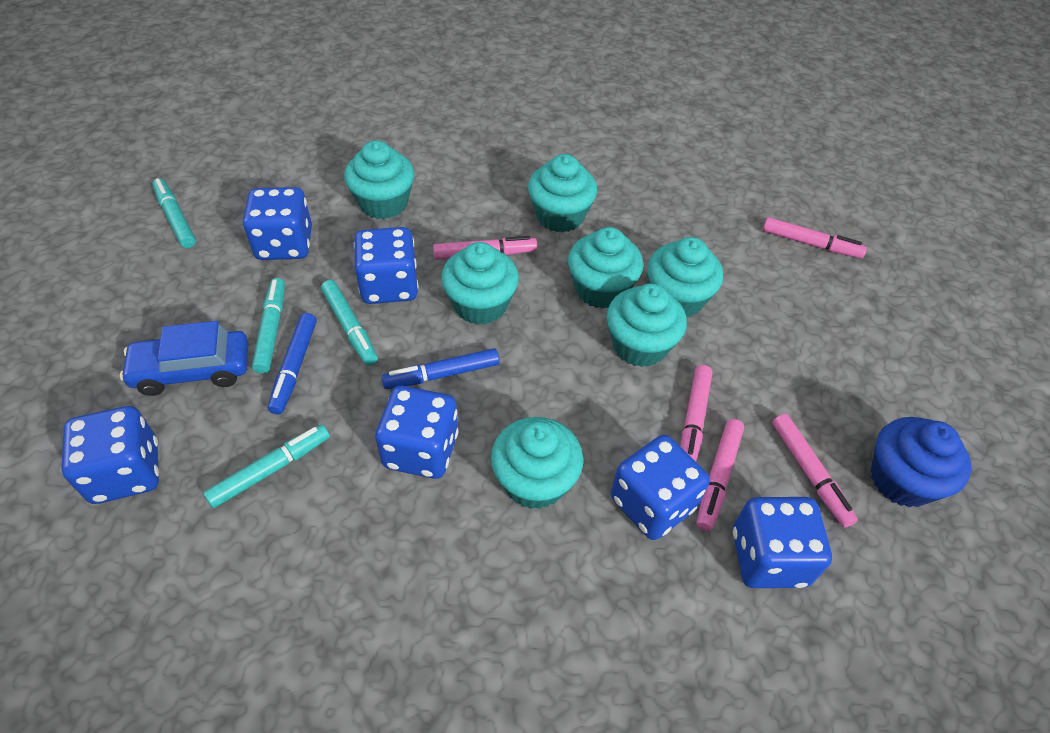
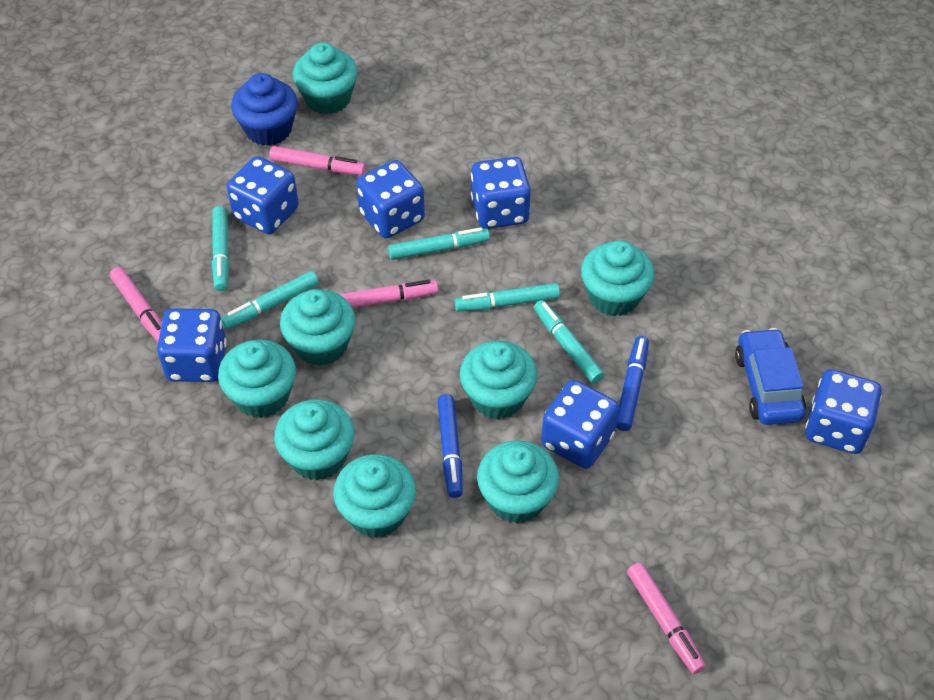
pink marker: [433,236,538,260] [680,365,713,461] [696,419,744,531] [763,217,867,258] [772,414,858,527] = 5 -> [110,267,162,342] [269,146,365,175] [339,280,438,308] [627,563,706,674] = 4
turquoise cupcake: [344,140,414,219] [441,242,519,325] [491,417,583,509] [528,154,597,233] [568,227,644,309] [607,283,687,367] [647,237,723,317] = 7 -> [218,340,296,418] [274,399,354,481] [280,289,355,366] [293,42,358,114] [333,454,416,538] [460,341,537,419] [477,440,559,523] [581,240,654,316] = 8
turquoise marker: [152,178,196,248] [203,425,330,508] [252,278,285,374] [321,280,378,366] = 4 -> [212,206,229,291] [221,271,319,329] [388,227,490,260] [455,283,560,312] [534,300,604,384] = 5

